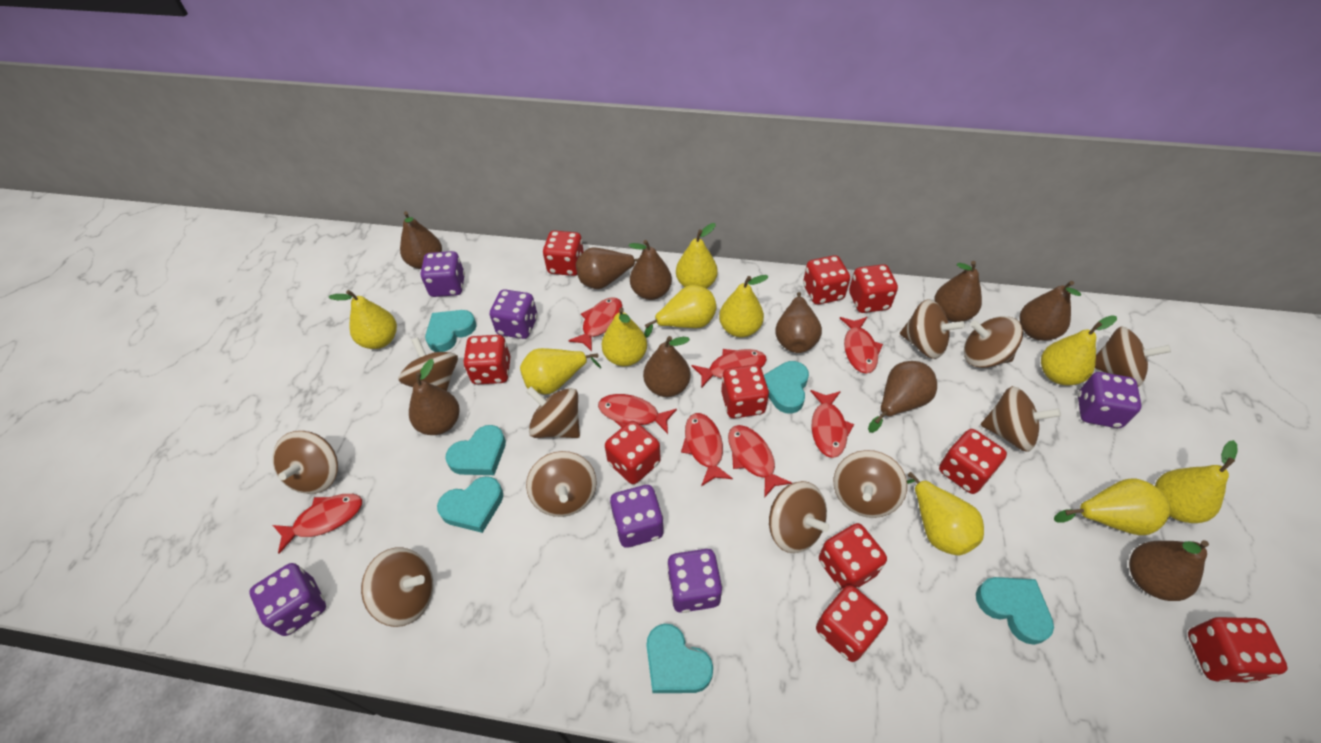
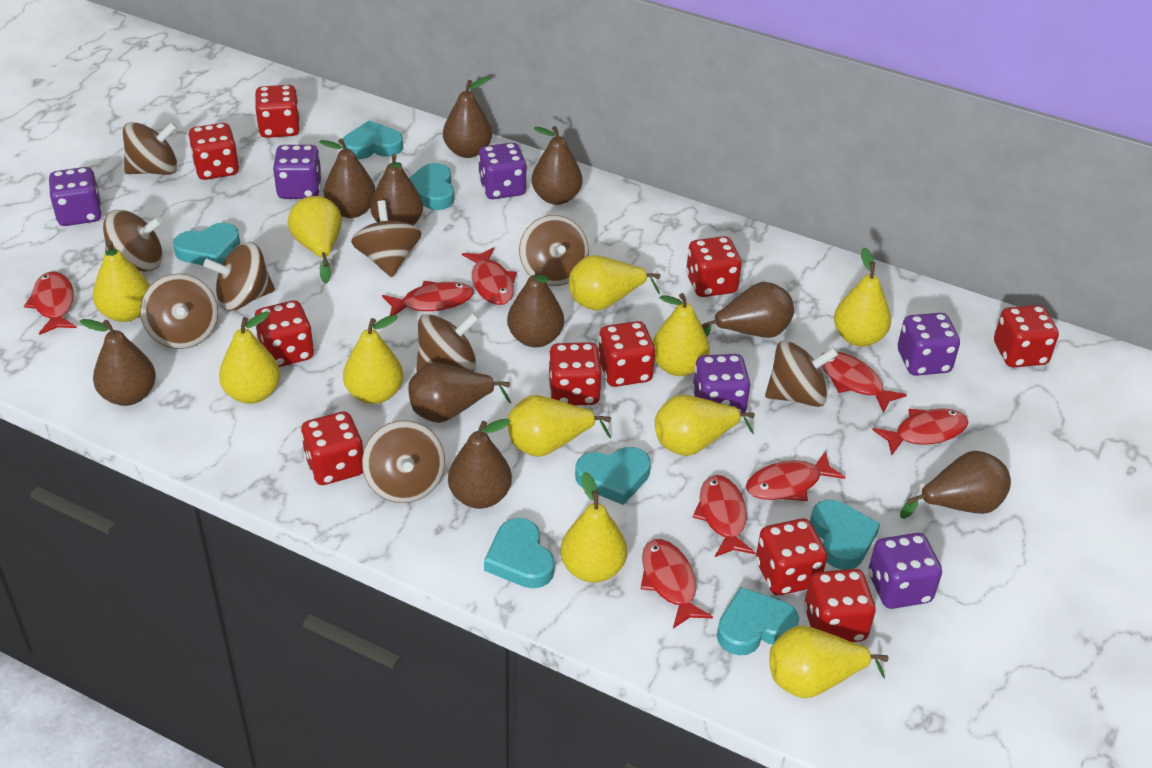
brown spinning top: [272,431,338,494] [361,548,433,627] [398,337,458,391] [526,386,580,438] [526,451,597,517] [769,481,829,553] [834,450,907,518] [900,299,965,359] [964,316,1023,368] [981,386,1061,452] [1095,326,1171,387] = 11 -> [103,210,163,272] [123,122,178,175] [140,274,218,349] [203,242,275,311] [351,200,422,277] [362,420,445,503] [416,313,479,371] [519,215,589,286] [765,340,838,407] = 9
turquoise heart: [425,310,477,352] [437,476,503,533] [445,425,506,475] [646,624,713,693] [764,361,809,414] [976,577,1054,645] = 6 -> [173,223,240,265] [343,121,403,159] [409,163,454,210] [484,518,555,588] [575,447,651,505] [717,587,799,655] [810,500,880,570] = 7
yellow pear: [328,290,397,349] [520,348,601,394] [602,308,647,366] [644,285,717,338] [676,223,718,289] [719,275,769,337] [907,472,984,556] [1041,315,1117,385] [1054,478,1170,535] [1155,440,1238,523] = 10 -> [93,240,150,322] [219,311,280,404] [288,196,342,283] [343,315,403,404] [508,395,611,457] [561,472,627,583] [569,255,660,311] [653,293,710,376] [655,395,755,456] [769,626,889,698] [834,247,891,347] = 11

